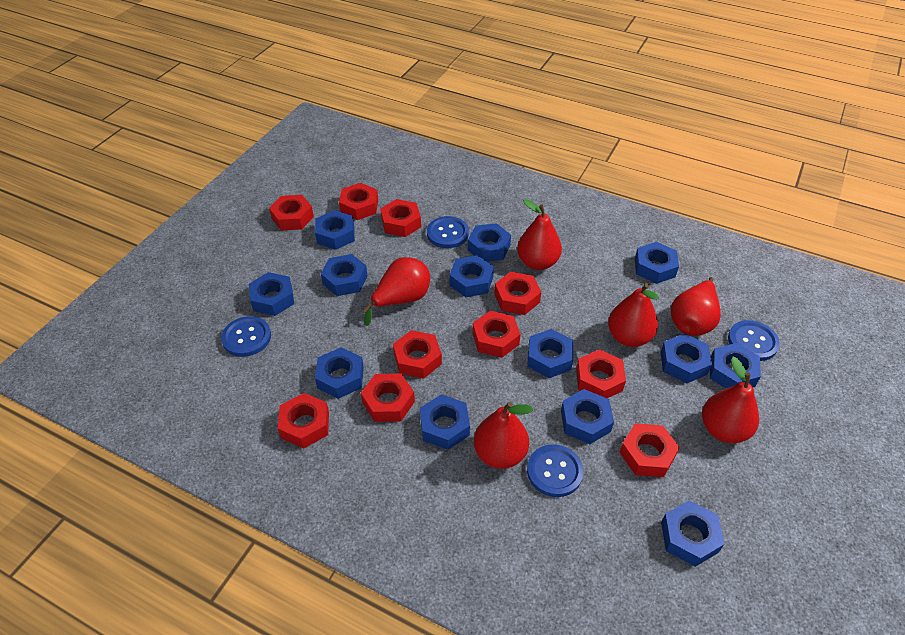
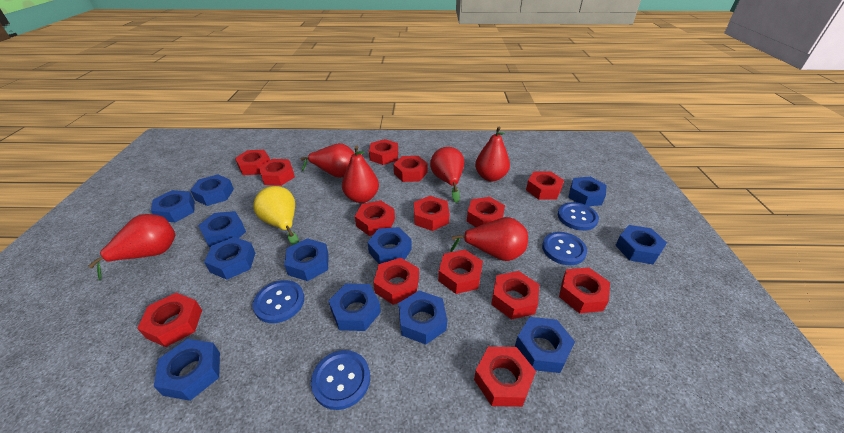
blue nut: [249,272,294,316] [315,210,355,250] [315,347,364,399] [321,254,367,296] [420,394,470,450] [449,255,494,297] [468,223,511,262] [527,329,573,378] [561,389,614,444] [635,242,679,284] [660,333,712,383] [661,501,725,567] [710,343,761,388] = 13 -> [151,190,195,222] [154,339,220,401] [190,174,234,206] [198,211,246,247] [204,237,255,279] [284,238,329,281] [329,283,381,331] [367,227,412,264] [399,290,447,345] [515,317,575,373] [568,177,606,206] [615,225,667,264] = 12
red nut: [269,195,314,231] [278,393,329,448] [339,183,378,220] [361,373,415,422] [380,199,421,237] [393,330,442,379] [472,311,520,358] [494,272,541,315] [576,349,626,398] [619,423,680,477] = 10 -> [137,293,202,347] [235,150,270,175] [259,159,295,186] [355,201,395,236] [369,139,398,165] [373,258,419,305] [393,156,428,182] [414,196,450,231] [438,249,483,294] [467,197,505,227] [474,347,536,407] [491,271,539,320] [526,171,564,200] [559,267,610,313] = 14
yellow pear: none = 0 -> [253,186,299,245] = 1

